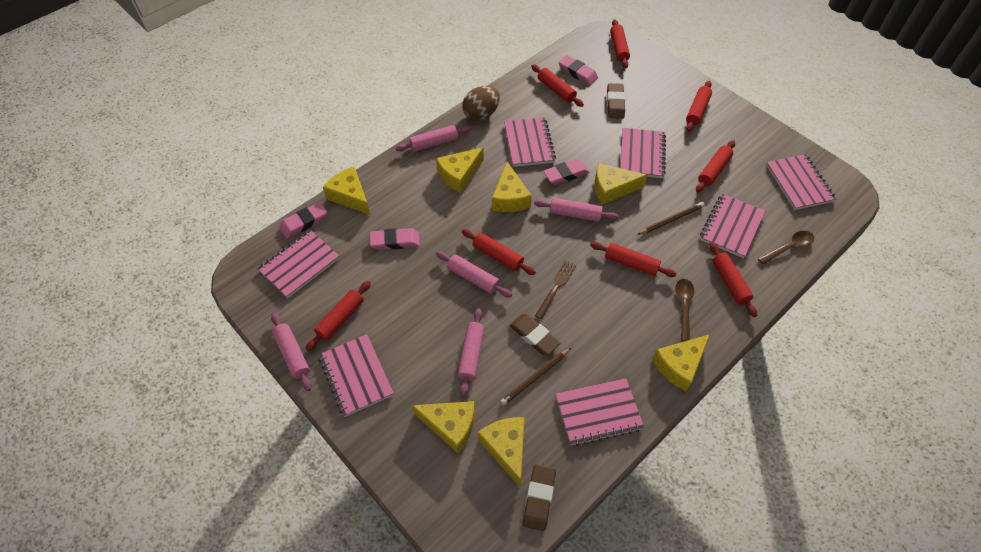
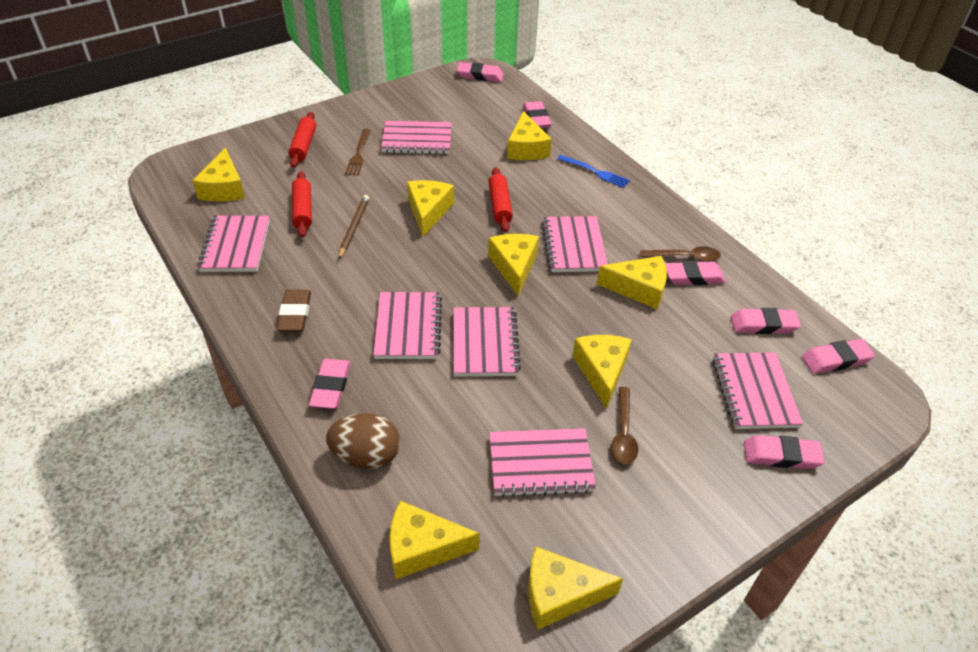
blue fork: none = 0 -> [557,155,630,188] = 1
brown eraser: [510,314,561,355] [523,464,556,531] [607,83,625,119] = 3 -> [277,290,311,332] = 1
brown pencil: [500,348,571,405] [637,202,705,235] = 2 -> [338,195,369,260] = 1
pink eraser: [279,202,328,239] [370,228,420,250] [543,159,589,185] [558,55,598,85] = 4 -> [309,359,351,409] [457,62,504,82] [523,101,552,128] [665,261,726,285] [731,308,801,334] [744,435,825,469] [802,339,875,374] = 7
pink rolling pin: [271,313,311,391] [396,125,471,152] [436,251,512,297] [458,308,485,397] [534,198,619,222] = 5 -> none = 0
red rolling pin: [306,281,371,351] [462,229,536,275] [531,64,584,107] [590,242,677,277] [610,19,630,68] [686,81,712,132] [696,140,735,192] [709,242,757,317] = 8 -> [288,112,316,168] [292,171,312,238] [489,167,513,233] = 3
yellow cheese: [323,167,370,215] [412,401,475,453] [436,147,484,193] [478,417,525,487] [492,162,532,212] [595,163,647,205] [652,334,710,391] = 7 -> [192,148,245,201] [390,501,480,579] [407,180,454,237] [488,234,539,296] [507,111,552,160] [528,546,623,629] [573,335,632,409] [597,256,667,309] = 8

